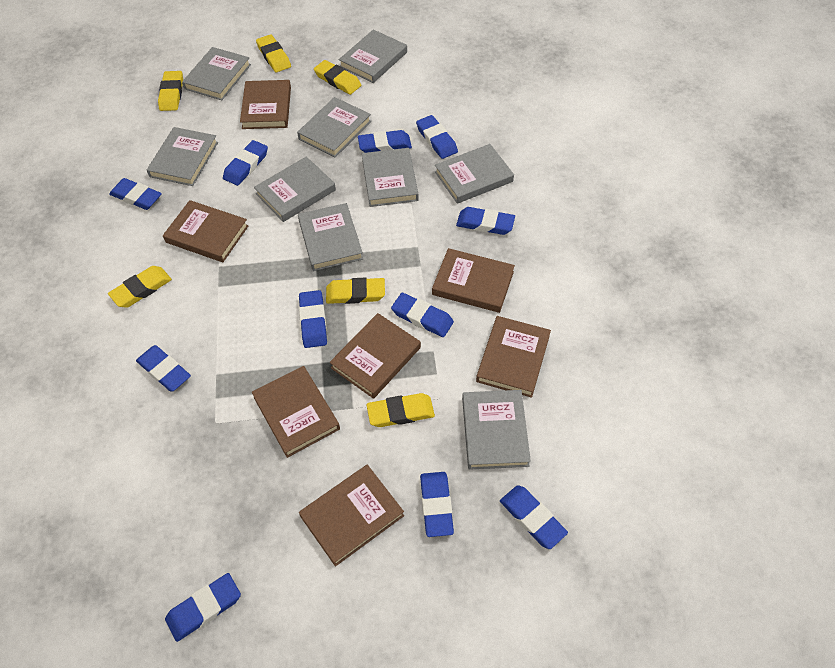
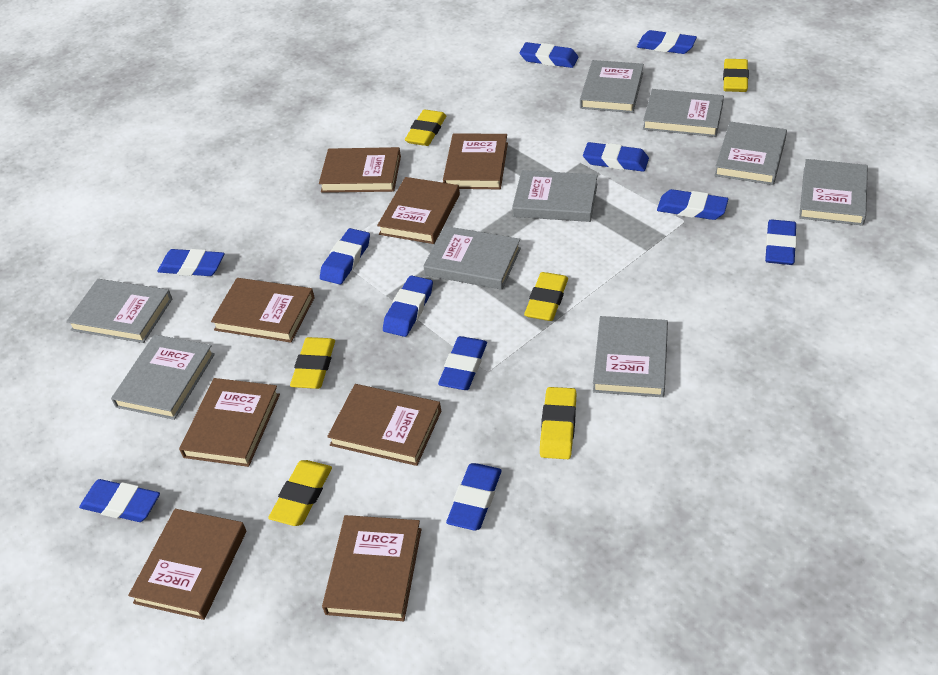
brown book: [163,200,248,262] [240,80,291,129] [252,366,340,458] [299,465,404,566] [330,313,421,399] [432,248,515,313] [476,316,551,398] = 7 -> [128,509,246,620] [179,378,280,467] [211,278,315,342] [319,147,401,193] [322,515,421,621] [327,384,441,466] [377,177,460,244] [443,133,508,189] = 8

